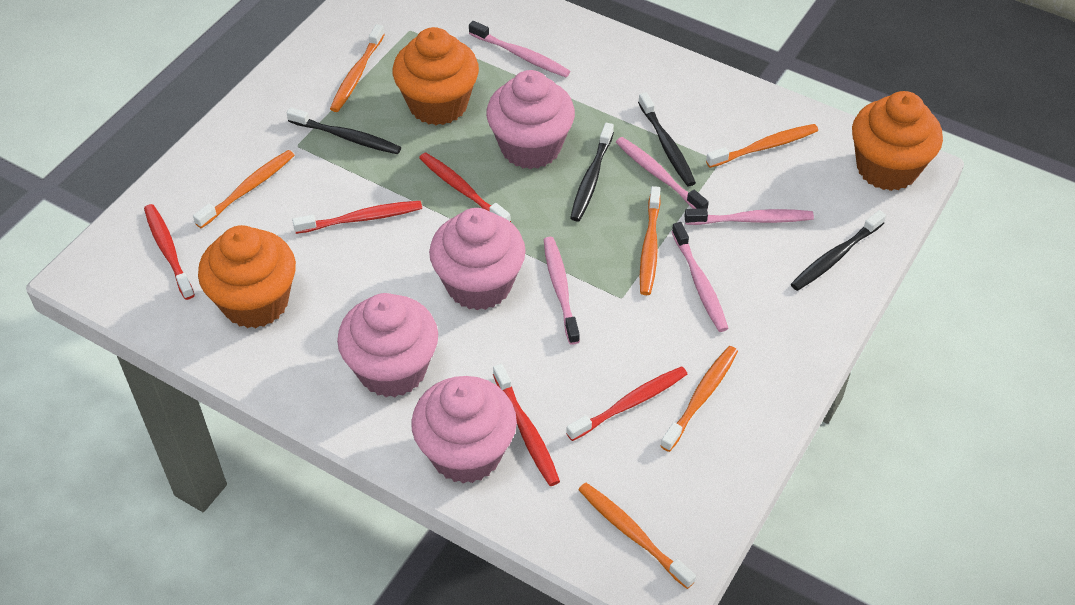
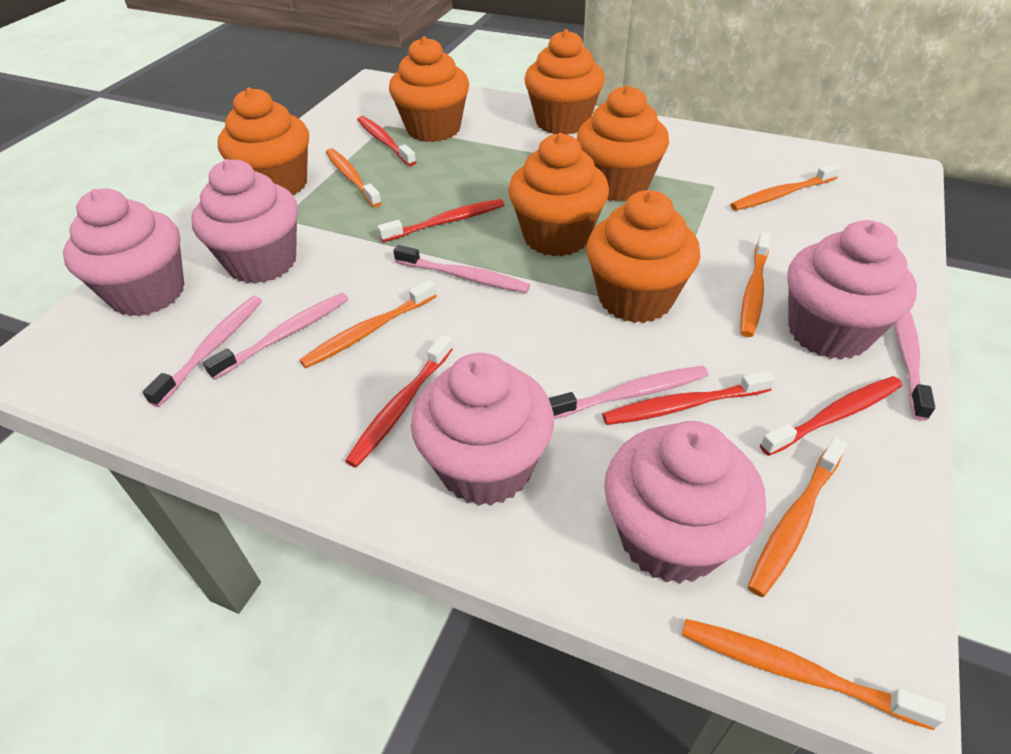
black toothbrush: [287,107,401,154] [570,123,614,221] [638,92,696,186] [791,210,886,291] = 4 -> none = 0
orange cupcake: [198,225,296,328] [393,27,479,125] [852,91,943,191] = 3 -> [218,87,309,195] [389,36,469,142] [508,133,609,256] [524,29,605,135] [577,85,669,202] [586,190,700,323] = 6
pink cupcake: [337,293,438,397] [411,376,517,484] [429,208,526,310] [486,70,575,169] = 4 -> [63,188,184,316] [191,159,298,284] [411,353,554,506] [604,421,766,583] [787,220,917,360] = 5

